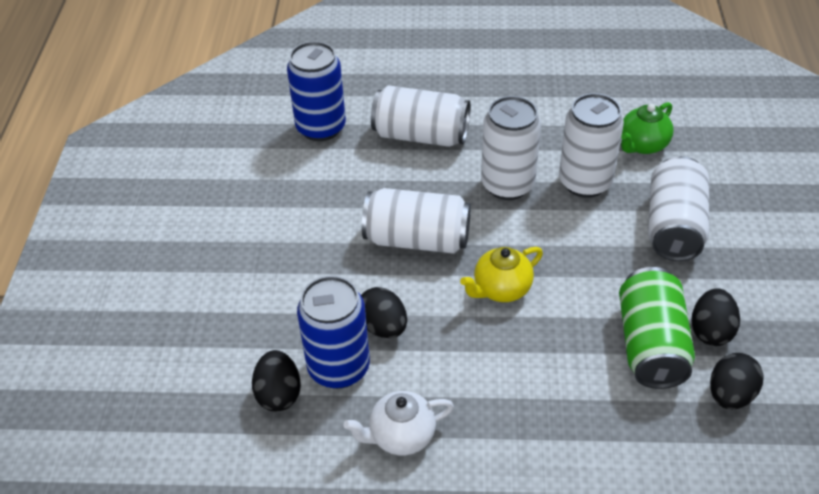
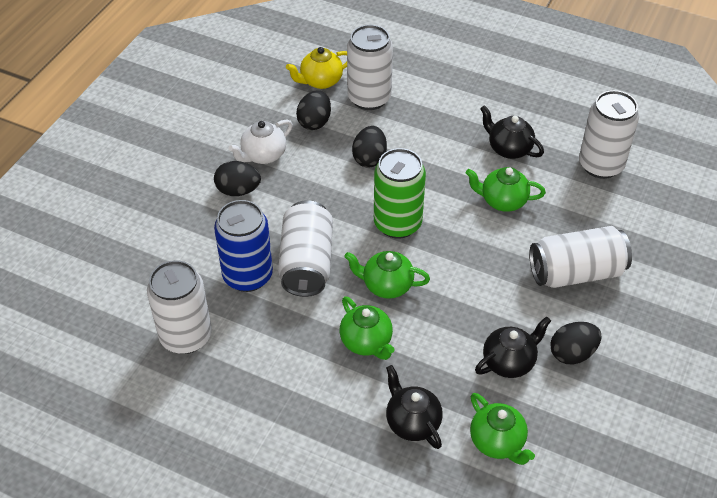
black teapot: none = 0 -> [386,365,443,449] [475,316,551,378] [480,105,544,159] = 3
blue can: [287,41,346,141] [297,276,370,389] = 2 -> [214,200,273,292] = 1
green teapot: [621,102,673,154] = 1 -> [340,296,394,360] [344,251,430,299] [466,167,546,212] [470,393,535,465] = 4

